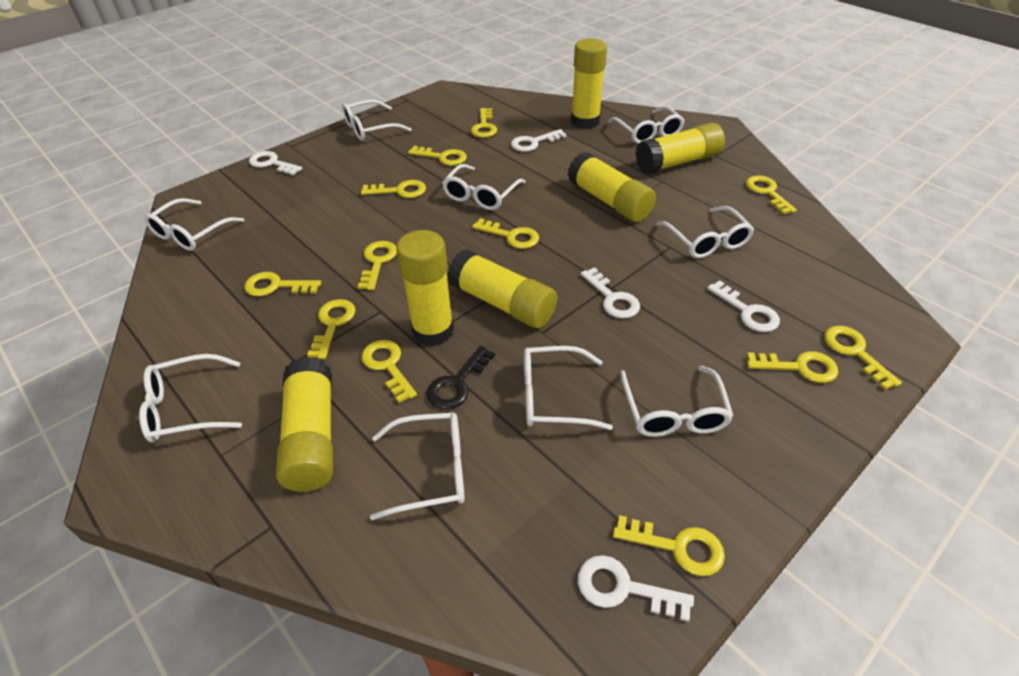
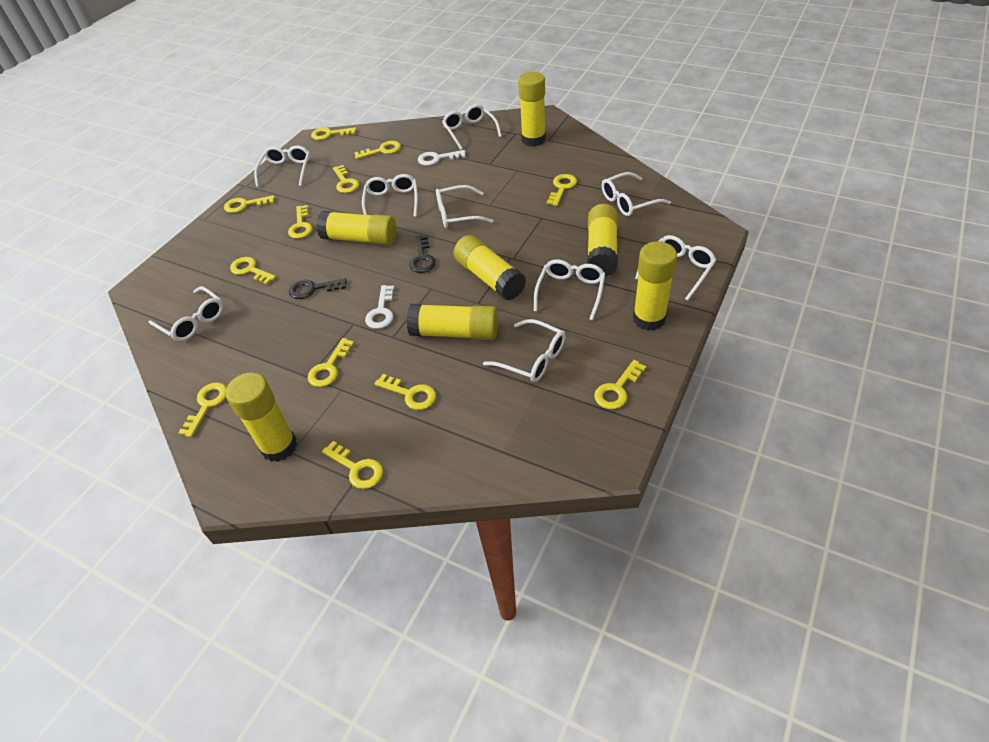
black key: [427,346,495,409] = 1 -> [289,278,347,299] [409,235,436,273] = 2
white key: [249,151,302,175] [511,129,567,152] [578,555,694,622] [581,267,640,318] [707,280,780,332] = 5 -> [365,285,394,329] [418,150,466,165] = 2
yellow glue stick: [276,357,333,492] [396,230,454,346] [447,249,557,328] [568,152,656,222] [571,39,607,129] [636,122,725,174] = 6 -> [226,373,297,462] [316,211,397,245] [407,304,498,340] [454,235,526,300] [518,72,546,147] [587,204,618,277] [633,241,677,331] = 7

